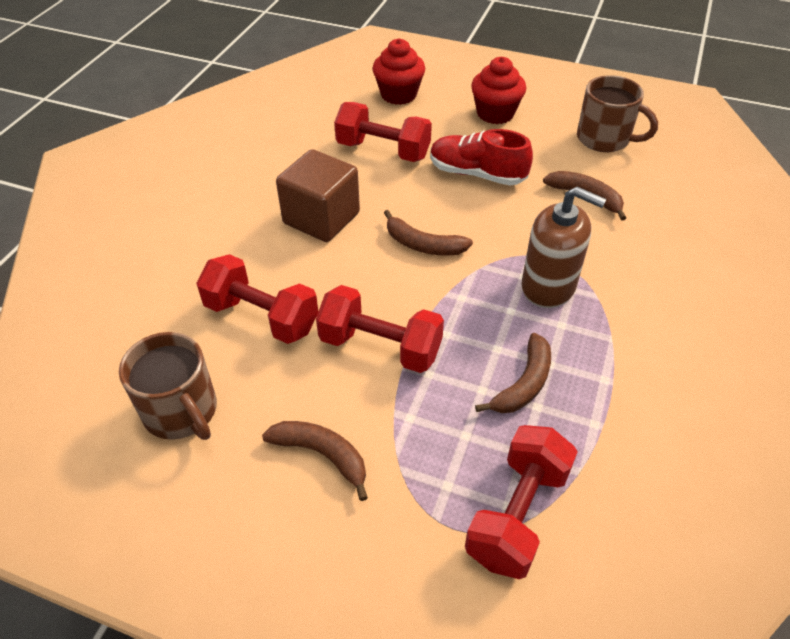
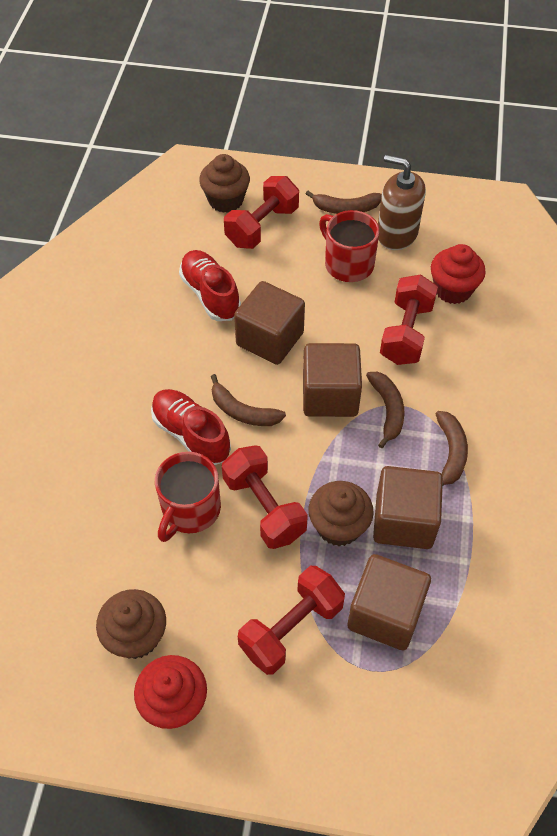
brown cube: [276,149,360,242] = 1 -> [234,281,305,365] [303,343,362,417] [347,554,431,650] [373,466,443,549] = 4
brown cupcake: none = 0 -> [96,589,166,659] [199,154,250,213] [308,481,374,546] = 3
brown mug: [119,332,217,440] [577,75,658,152] = 2 -> none = 0
red mug: none = 0 -> [155,452,221,542] [319,210,379,282] = 2
red shoe: [430,129,533,186] = 1 -> [151,389,231,465] [179,250,241,321] = 2

